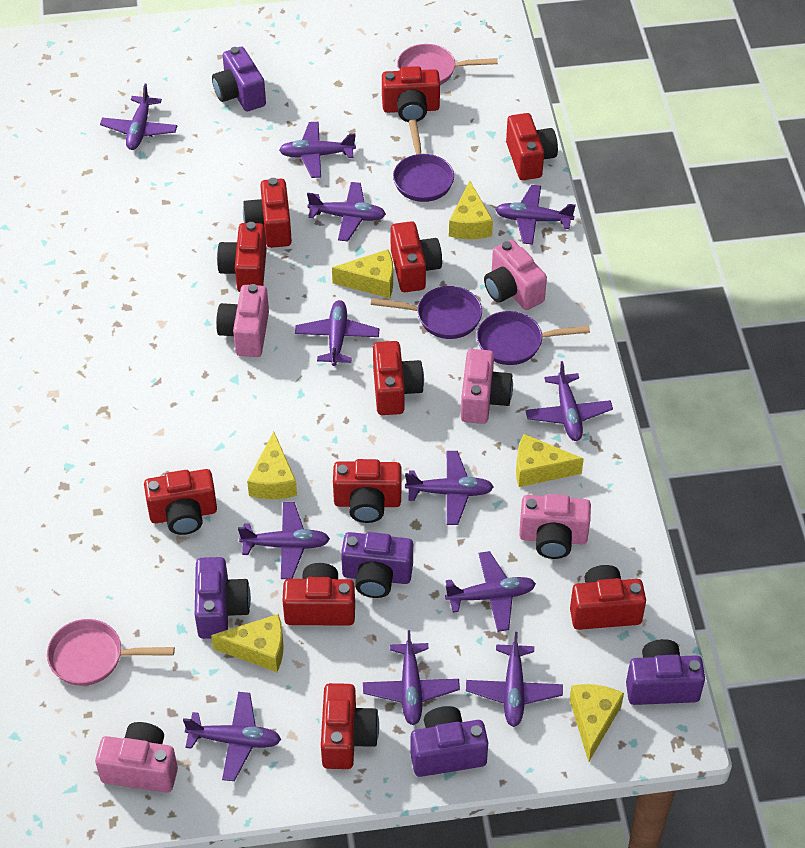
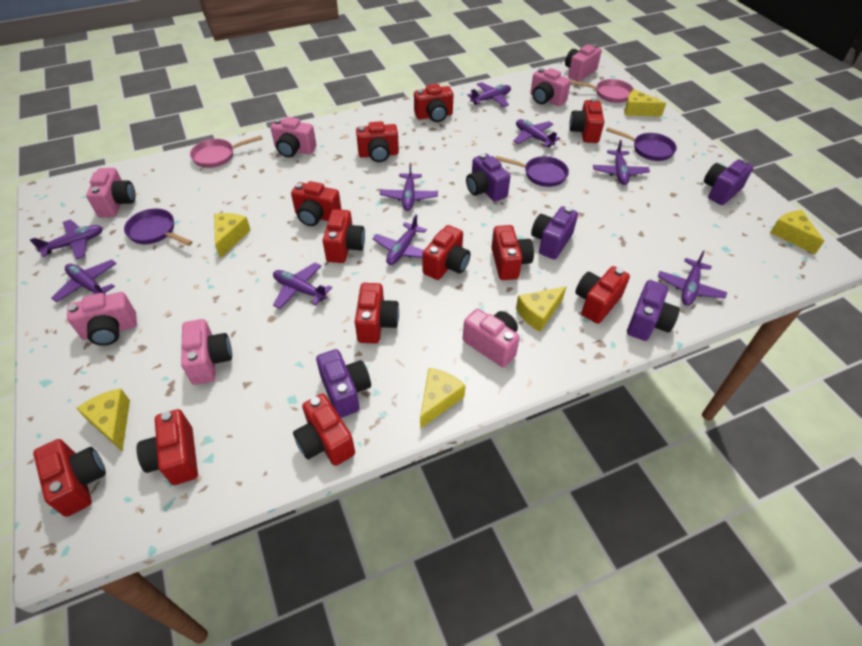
pink camera: [95,722,178,793] [216,284,269,357] [461,349,513,424] [484,240,547,310] [519,494,591,559] = 5 -> [67,292,137,346] [86,168,135,217] [181,319,232,385] [271,117,316,158] [463,309,520,368] [530,68,571,106] [565,44,602,82] = 7
purple plane: [100,83,177,150] [183,692,281,781] [238,502,330,579] [279,122,356,178] [295,300,379,366] [307,182,386,241] [363,630,460,725] [405,451,494,525] [445,551,536,632] [466,632,563,727] [495,185,576,245] [525,361,613,441] = 12 -> [30,219,103,260] [51,259,117,302] [273,263,332,309] [373,214,427,265] [380,163,438,211] [468,82,511,107] [513,119,560,148] [593,140,650,185] [658,251,727,306] = 9
red camera: [144,469,217,535] [217,222,267,292] [243,178,292,248] [283,563,355,626] [321,683,379,769] [333,459,401,523] [373,341,424,415] [382,66,440,122] [391,221,442,292] [506,113,558,180] [570,565,646,630] = 11 -> [33,439,106,517] [137,409,198,485] [291,181,342,226] [293,394,355,466] [323,209,365,263] [355,283,399,344] [356,121,399,162] [414,84,453,122] [422,225,471,280] [491,225,534,280] [569,98,604,143] [575,266,630,324] = 12

